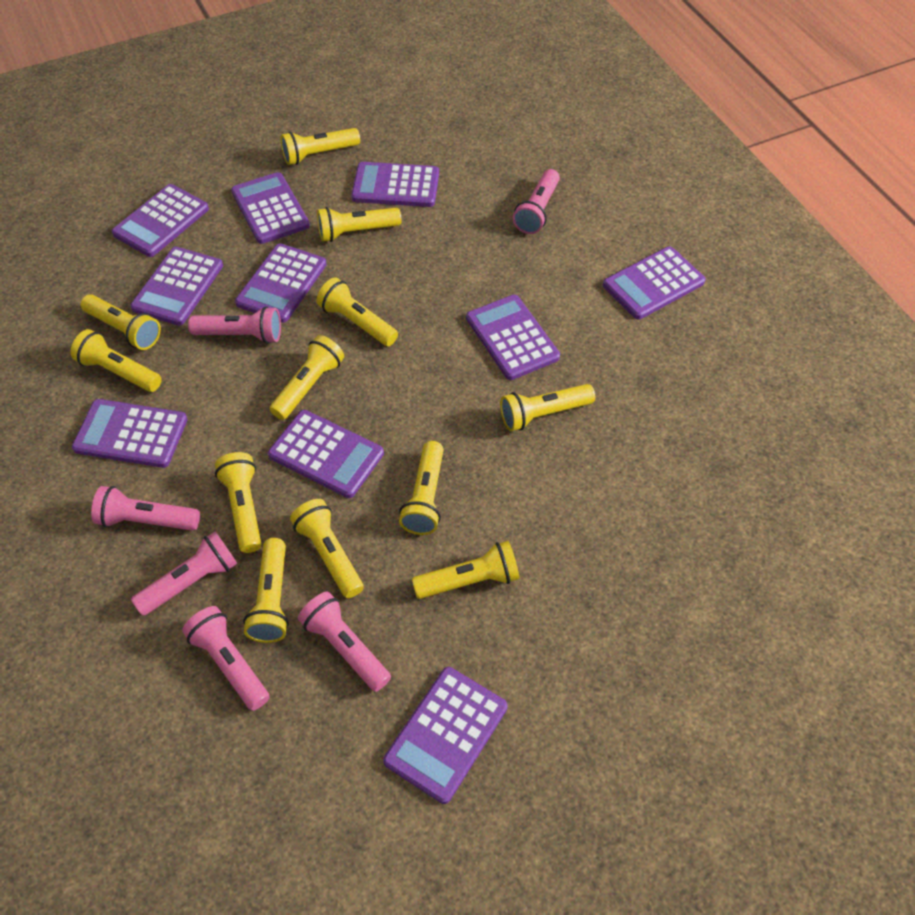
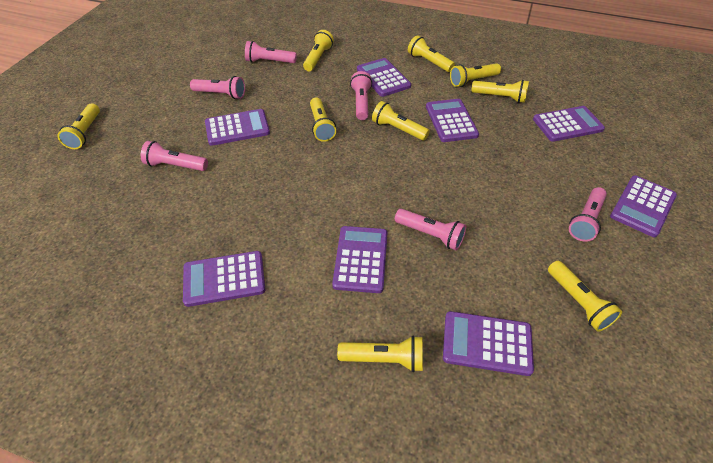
purple calculator: [72,399,188,468] [112,184,209,257] [130,247,223,326] [231,172,310,244] [235,243,327,323] [268,410,384,498] [351,162,439,207] [383,667,508,804] [466,295,560,380] [603,246,706,319] = 10 -> [183,251,265,307] [205,109,270,146] [332,226,388,293] [357,58,411,97] [426,99,479,142] [443,311,534,376] [533,106,605,142] [610,176,677,237] = 8
yellow flashlight: [71,329,162,392] [81,294,161,350] [215,452,261,553] [243,538,289,643] [270,335,344,420] [280,128,360,165] [290,499,364,598] [317,207,401,242] [317,277,398,346] [399,441,444,535] [412,541,520,599] [500,384,595,431] = 12 -> [57,103,100,149] [303,30,334,71] [310,97,336,142] [337,336,423,372] [372,101,430,141] [408,35,455,72] [450,63,501,87] [471,80,529,103] [548,261,622,332] = 9

